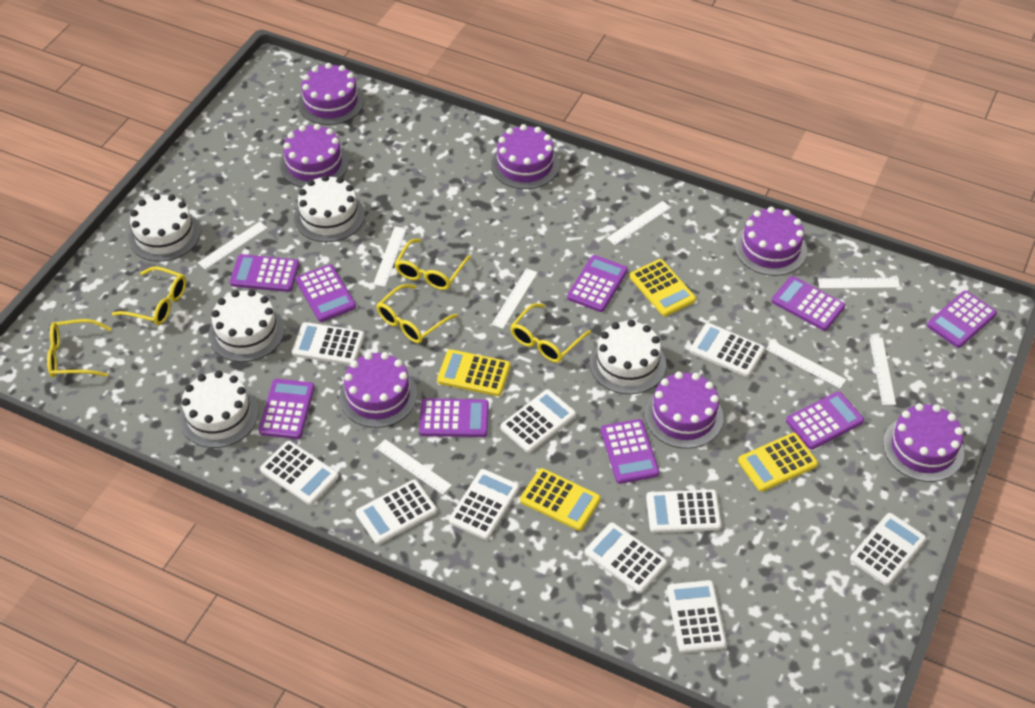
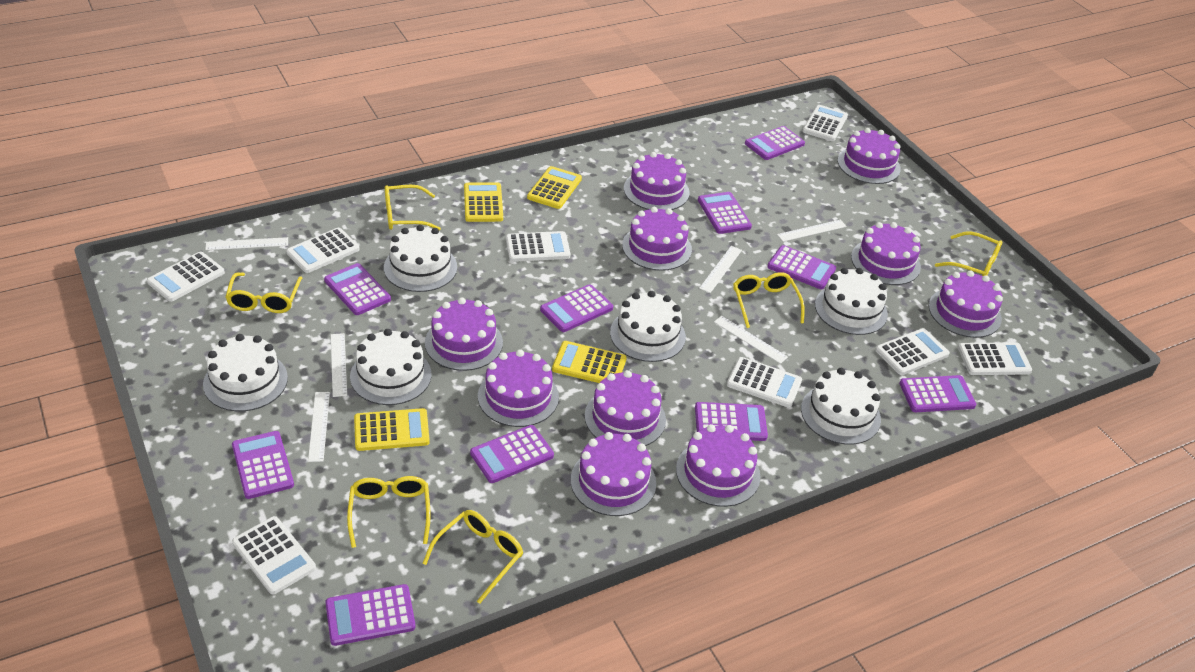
purple cake: [280,124,349,188] [298,63,364,125] [339,352,417,428] [491,124,559,189] [645,372,723,449] [735,207,807,276] [883,403,964,482] = 7 -> [425,297,503,371] [478,349,559,427] [571,432,656,516] [585,370,666,446] [622,207,692,271] [624,152,690,210] [676,424,760,507] [838,128,901,184] [851,222,921,285] [929,271,1003,338] = 10
purple calculator: [230,254,299,292] [259,379,315,439] [296,264,356,322] [419,398,489,437] [567,255,628,312] [601,419,659,484] [772,276,845,331] [786,391,864,450] [927,291,997,348] = 9 -> [232,431,294,499] [324,263,391,315] [325,584,415,646] [470,425,554,483] [540,284,613,332] [695,402,768,441] [698,192,752,234] [745,126,805,160] [767,245,836,289] [899,375,976,412] = 10
white cake: [128,194,201,262] [179,371,259,448] [209,289,285,362] [294,175,365,242] [590,320,666,394] = 5 -> [203,334,288,411] [350,329,431,405] [384,225,457,292] [610,291,686,362] [801,368,881,445] [815,268,888,335] = 6
white calculator: [260,441,339,505] [292,322,365,365] [356,480,437,544] [449,469,519,540] [500,389,576,453] [585,522,667,593] [646,490,722,533] [667,580,727,653] [690,323,765,377] [850,513,926,586] = 10 -> [147,251,225,302] [232,516,316,595] [286,228,360,273] [506,231,571,262] [727,357,802,408] [803,105,848,141] [875,328,950,375] [958,342,1032,375] = 8
white ruler: [198,222,267,270] [373,227,406,287] [376,439,452,495] [491,268,538,329] [607,201,671,245] [766,341,846,388] [818,278,900,289] [869,337,896,405] = 8 -> [205,237,288,250] [308,392,330,462] [331,333,347,397] [699,246,742,293] [714,316,788,364] [777,220,847,242] = 6
yellow glasses: [47,319,112,377] [112,266,186,325] [377,284,458,343] [395,239,471,290] [510,303,591,363] = 5 -> [225,273,302,313] [347,476,431,548] [385,185,441,230] [423,510,523,604] [733,272,805,328] [935,232,1002,276] = 6

